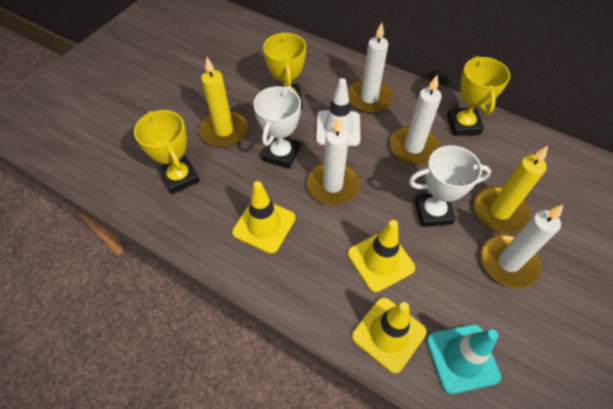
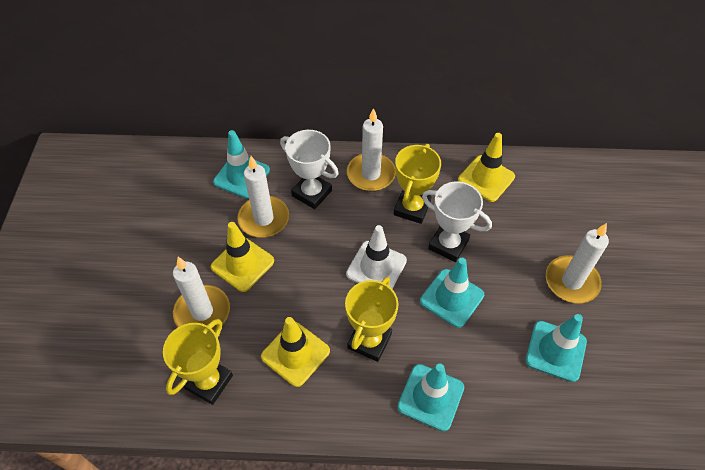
turquoise traffic cone: [427,324,501,394] = 1 -> [213,130,270,198] [398,363,464,431] [420,258,484,328] [526,314,587,382] = 4
yellow candle: [199,57,248,147] [474,146,548,233] = 2 -> none = 0

